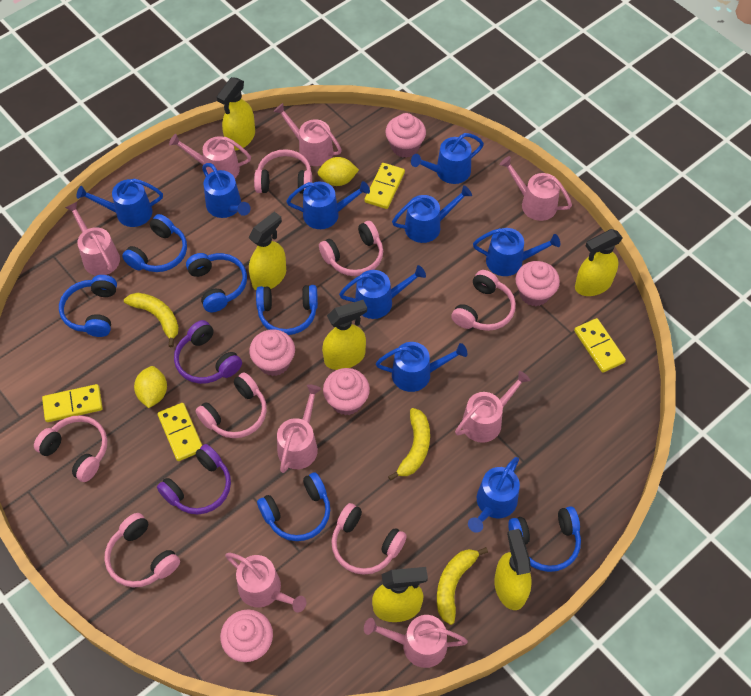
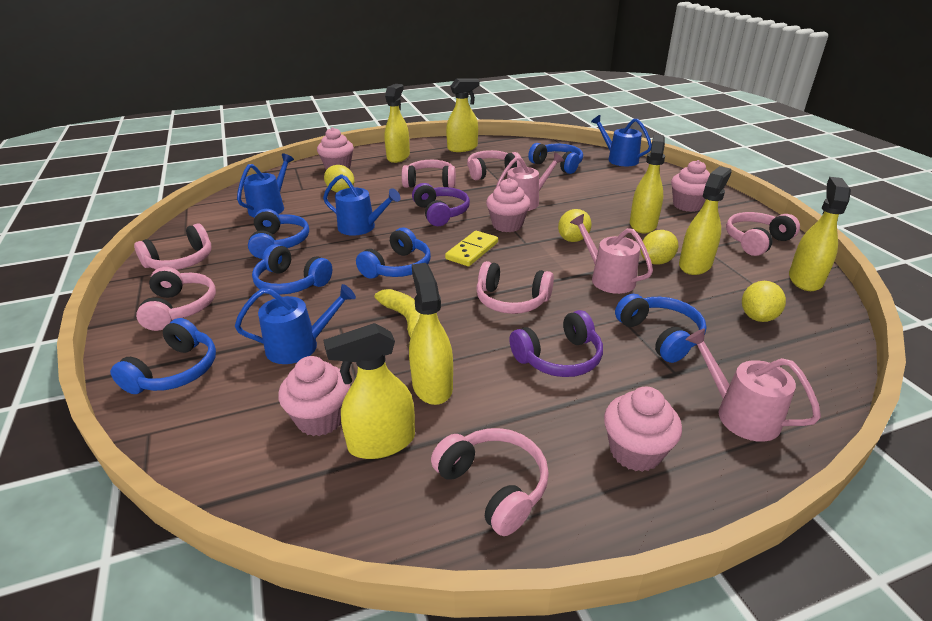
blue watering can: [76,179,163,227] [202,163,250,218] [286,181,370,229] [339,265,426,319] [376,342,467,392] [392,185,472,243] [411,133,484,184] [468,457,520,533] [473,228,560,276] = 9 -> [235,284,356,364] [237,153,294,217] [323,174,401,236] [591,115,652,166] = 4
pink watering can: [65,202,120,276] [169,134,251,178] [225,553,306,613] [273,103,342,166] [277,384,321,473] [364,615,468,668] [455,371,530,443] [500,156,572,221] = 8 -> [496,153,564,211] [570,214,653,294] [685,328,821,442] = 3
yellow banana: [124,293,179,347] [388,408,430,481] [437,547,488,625] = 3 -> [375,289,420,348] = 1
yellow domino: [42,384,103,422] [158,403,202,461] [365,163,405,209] [574,318,626,372] = 4 -> [445,231,498,266] = 1
yellow lemon: [134,366,167,408] [318,157,359,186] = 2 -> [324,165,355,192] [558,209,592,242] [640,230,678,264] [742,281,786,322] = 4
yellow spray bottle: [216,77,255,151] [248,212,286,290] [322,300,367,370] [372,567,428,622] [494,529,532,610] [575,229,623,296] = 6 -> [323,323,415,459] [384,84,410,163] [409,263,453,405] [446,78,480,152] [630,134,665,233] [679,166,732,275] [789,177,851,291] = 7

